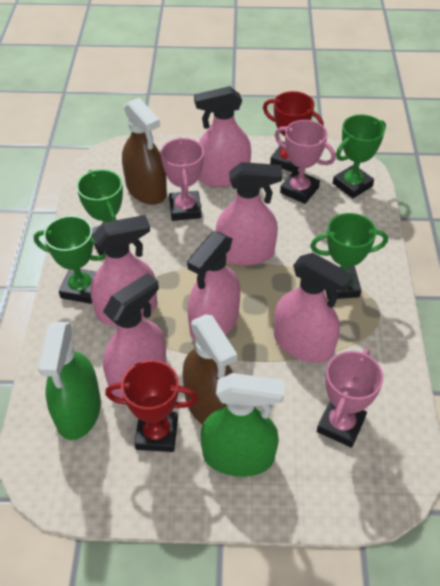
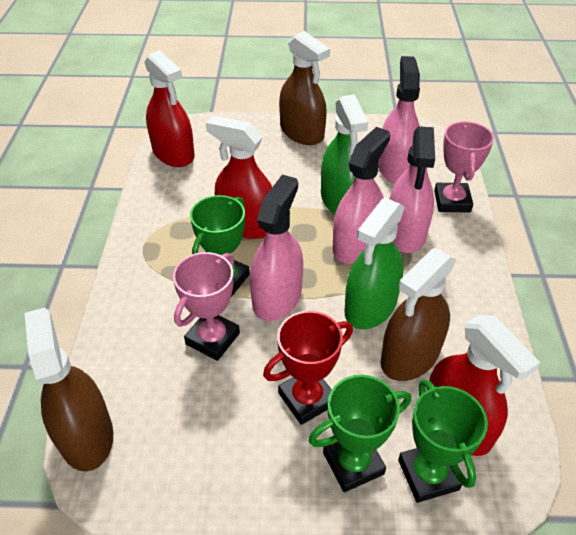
brown spray bottle: [122,98,167,205] [182,314,237,425] = 2 -> [24,307,113,472] [279,31,330,145] [381,248,456,381] = 3
green trophy: [34,216,106,304] [77,169,123,255] [310,213,388,300] [333,115,386,198] = 4 -> [190,195,250,297] [308,375,411,492] [398,379,488,503] = 3
pink spray bottle: [90,215,157,326] [103,273,166,398] [187,231,240,340] [194,86,251,187] [215,162,282,266] [274,253,353,363] = 6 -> [250,175,303,321] [333,127,390,264] [378,56,420,183] [390,126,435,253] = 4
pink trophy: [161,137,204,221] [275,120,336,204] [317,349,383,448] = 3 -> [173,252,240,361] [434,121,494,213] = 2
red spray bottle: none = 0 -> [144,50,195,167] [206,116,272,239] [427,315,540,456] = 3
red trophy: [105,360,198,452] [263,91,324,172] = 2 -> [263,311,353,425] = 1

